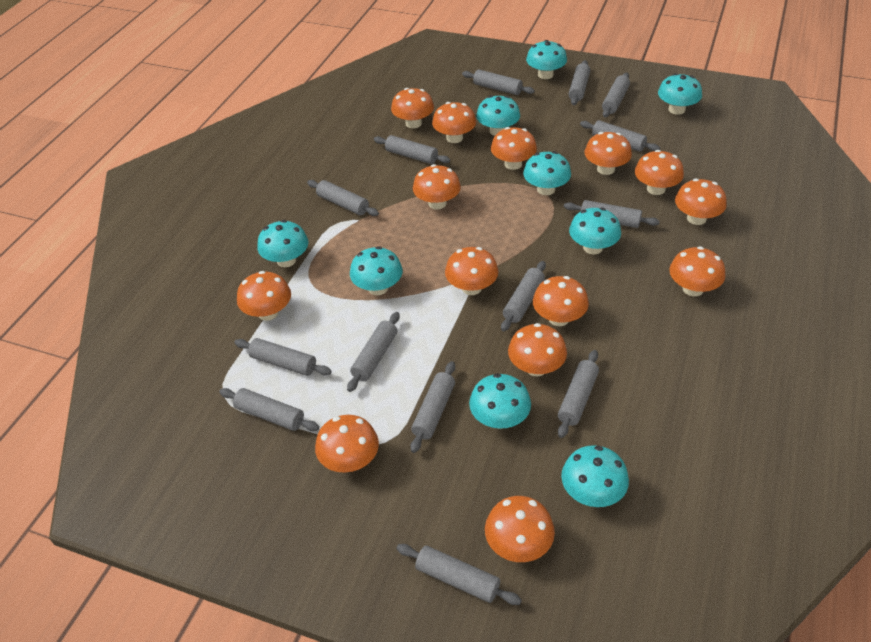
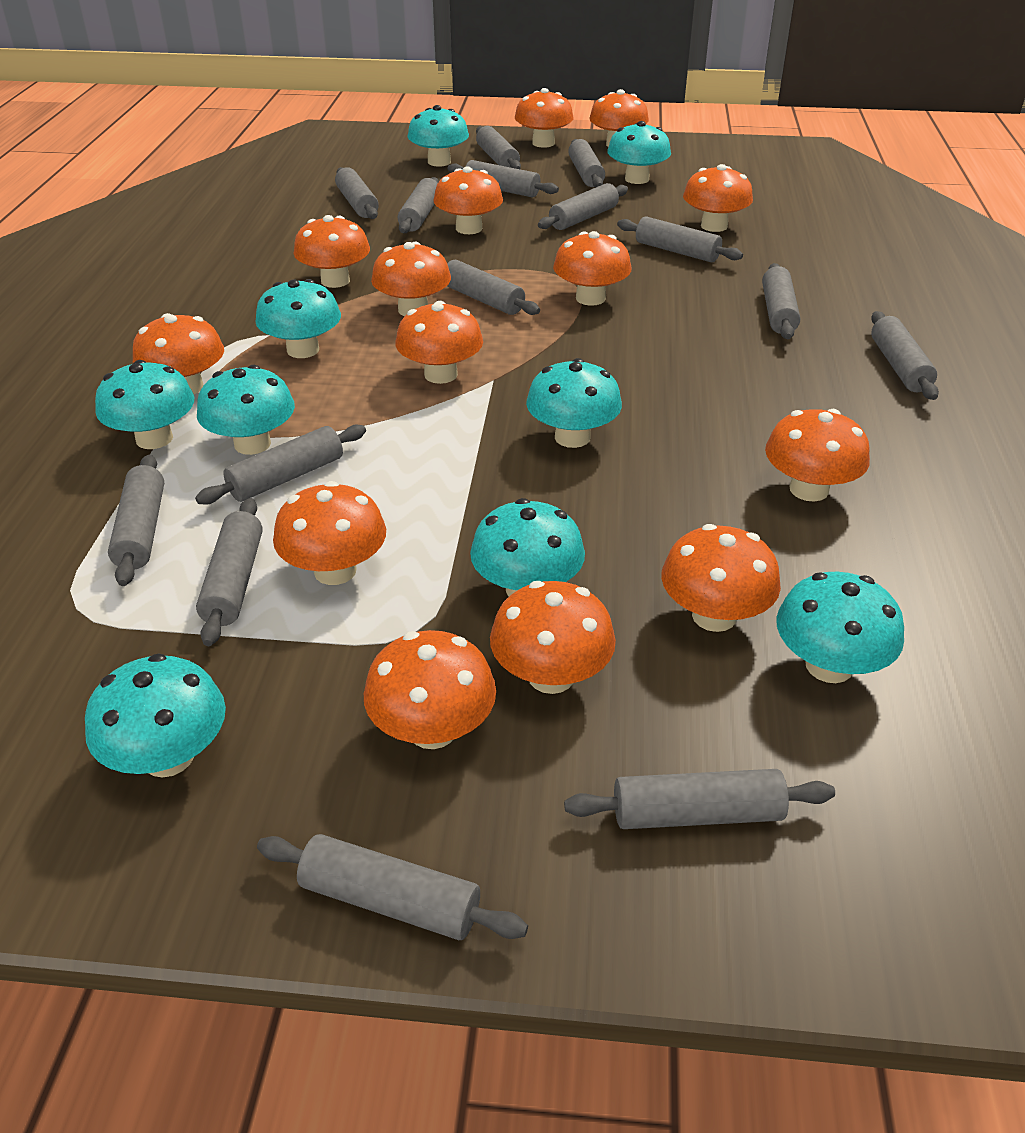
grey rolling pin: [219,388,319,431] [234,338,332,376] [307,180,379,216] [347,312,400,392] [374,135,450,164] [396,544,522,605] [410,361,455,453] [462,69,535,95] [501,261,546,331] [558,350,599,438] [564,200,660,228] [569,60,590,105] [580,120,660,152] [602,73,630,117] = 14 -> [108,454,164,586] [195,424,366,505] [196,498,263,646] [257,834,528,940] [335,167,379,219] [398,177,439,233] [447,260,540,315] [448,160,559,197] [476,126,521,169] [538,183,628,230] [564,769,835,829] [568,139,605,188] [617,216,743,262] [762,263,800,339] [871,311,939,400] = 15

